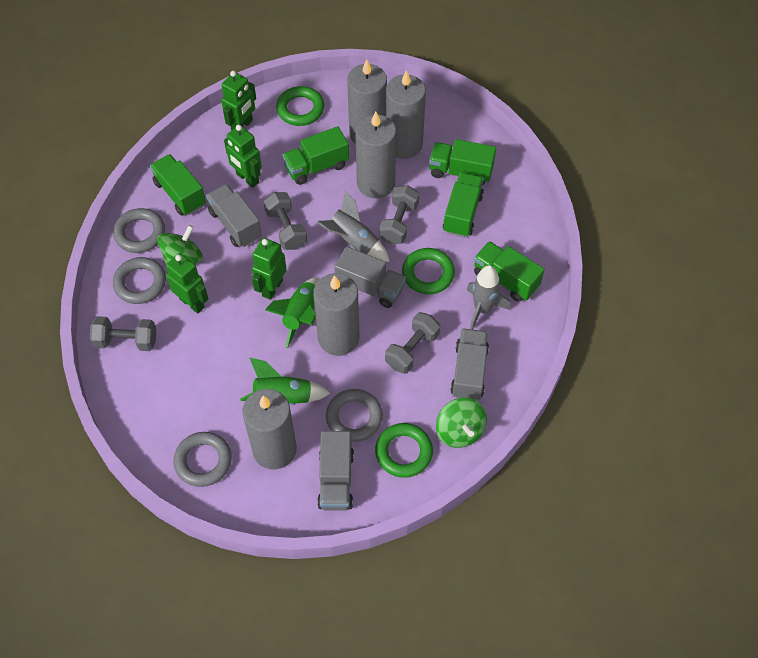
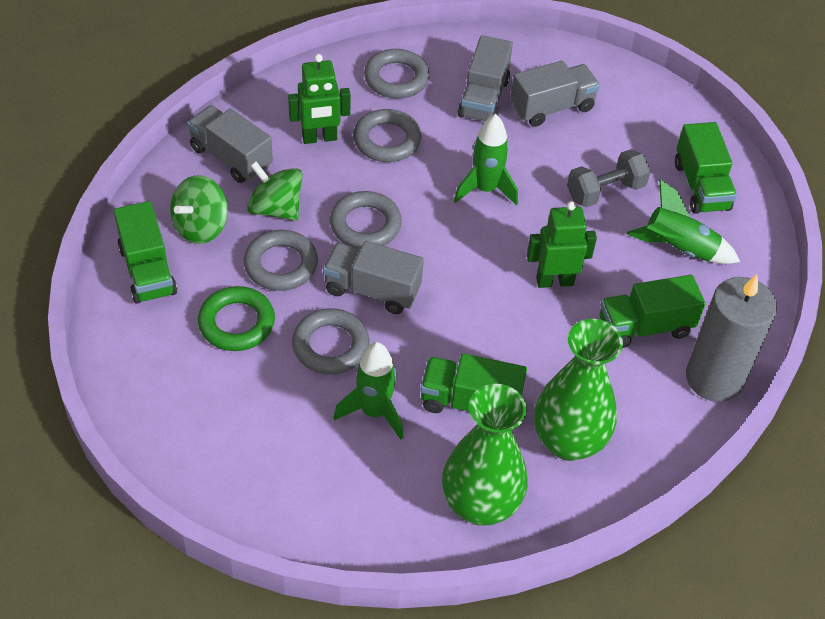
green ring: [276,86,324,126] [375,423,433,478] [402,248,455,294] = 3 -> [198,286,275,351] = 1
green robot: [166,253,209,314] [221,71,256,131] [224,125,262,188] [252,238,287,300] = 4 -> [288,54,351,144] [527,201,597,288] = 2
green rocket: [240,357,330,405] [265,277,319,348] = 2 -> [334,342,404,440] [454,114,518,205] [627,179,740,264] = 3
green truck: [150,154,206,215] [282,126,349,185] [429,139,496,186] [443,172,484,237] [474,241,545,302] = 5 -> [114,201,177,304] [420,354,527,413] [600,275,705,348] [675,122,737,214] = 4
green vase: none = 0 -> [442,384,528,526] [534,319,623,461] = 2
grey candle: [242,389,297,469] [313,273,359,356] [347,60,387,144] [355,112,396,198] [386,70,426,159] = 5 -> [686,274,777,402] = 1
grey dumbbell: [90,316,156,351] [264,192,307,250] [379,185,419,244] [385,312,440,374] = 4 -> [567,149,651,207] = 1
grey ring: [113,208,165,253] [113,257,166,304] [173,432,232,487] [326,389,383,442] = 4 -> [244,230,318,291] [292,308,369,375] [330,191,402,249] [353,109,421,162] [364,49,430,99] = 5
grey rocket: [316,190,390,262] [467,265,510,329] = 2 -> none = 0

